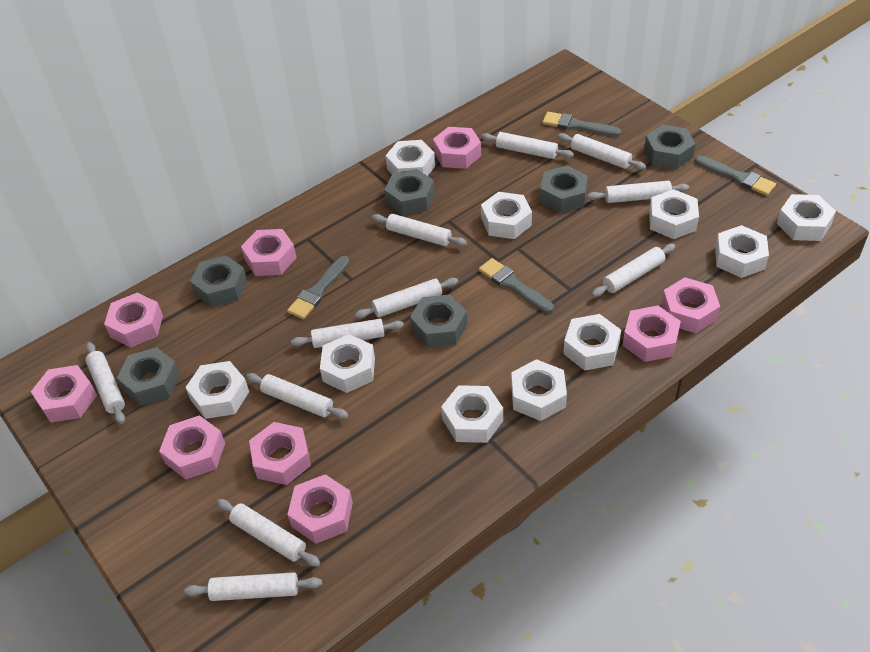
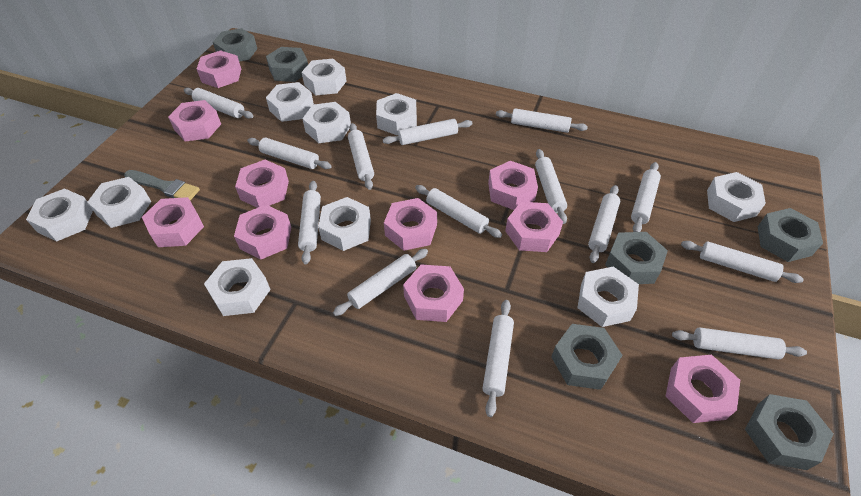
grey brush: [287,256,350,319] [479,258,554,313] [542,112,621,136] [695,156,776,196] = 4 -> [124,170,200,200] = 1
pink nut: [31,365,97,422] [104,293,163,347] [159,415,225,479] [241,229,297,276] [249,422,311,485] [287,474,353,544] [433,127,481,169] [623,306,681,362] [661,278,720,333] = 9 -> [142,197,204,247] [168,100,221,142] [197,50,241,88] [234,205,291,259] [235,160,289,208] [384,198,437,251] [403,264,464,322] [488,161,538,210] [505,202,563,252] [665,355,740,423] = 10
white rolling pin: [85,342,125,424] [184,572,322,601] [217,499,320,567] [246,373,348,419] [291,319,404,348] [355,278,458,319] [372,214,467,246] [481,132,574,159] [558,133,646,170] [587,181,689,203] [592,244,676,297] = 11 -> [184,88,254,119] [247,138,332,169] [298,181,321,264] [333,249,428,316] [348,123,374,190] [383,119,473,145] [415,185,502,238] [482,300,514,417] [496,108,588,133] [535,149,567,224] [588,185,620,263] [631,162,661,232] [672,327,807,360] [681,241,804,283] = 14

